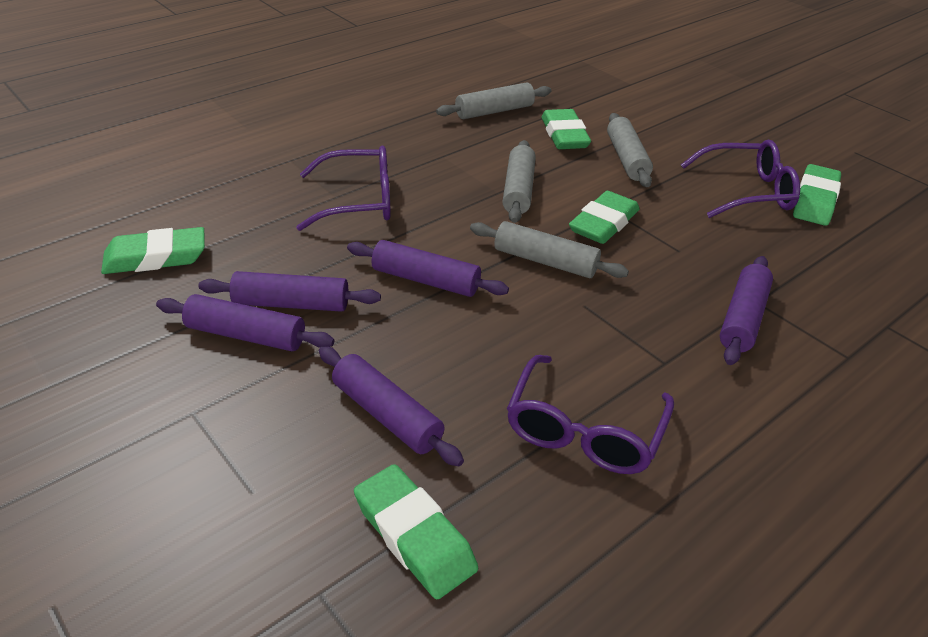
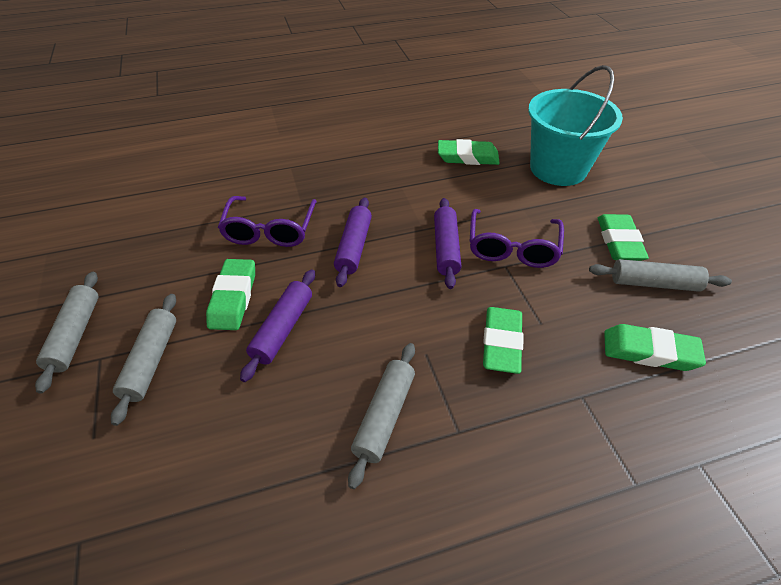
purple glasses: [296,145,391,231] [507,355,674,474] [681,140,800,218] = 3 -> [218,196,317,247] [470,209,564,268] = 2
purple rolling pin: [156,294,334,351] [198,271,381,312] [319,346,464,466] [347,240,509,297] [720,256,773,365] = 5 -> [240,269,315,382] [334,197,372,287] [434,198,461,289] = 3
turquoise bucket: none = 0 -> [528,65,623,186] = 1

